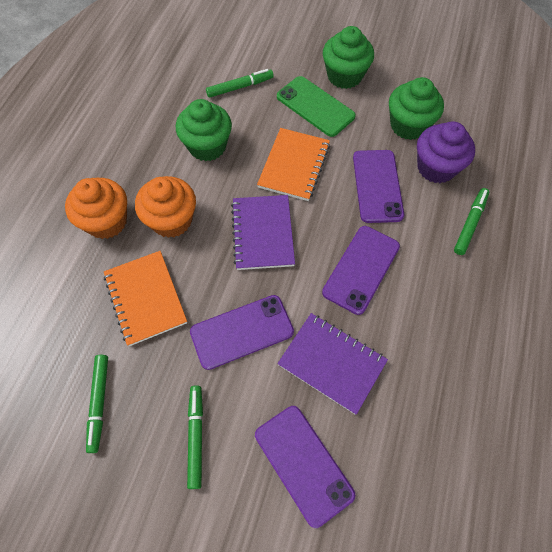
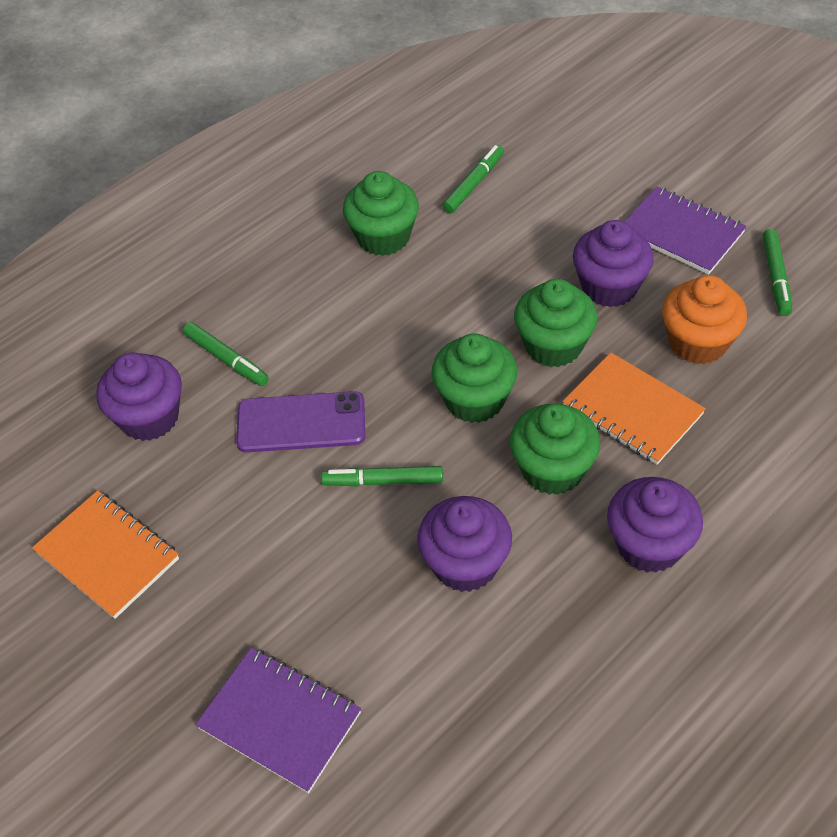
green cupcake: [176,99,232,161] [323,26,374,89] [389,77,444,140] = 3 -> [343,171,419,256] [432,333,517,423] [510,403,600,495] [514,279,597,367] = 4
green phone: [277,76,356,137] = 1 -> none = 0
orange cupcake: [65,178,127,239] [135,176,196,238] = 2 -> [662,275,747,364] = 1
purple cupcake: [417,121,475,183] = 1 -> [96,353,182,441] [417,496,512,592] [573,220,654,307] [607,477,703,573] = 4
purple phone: [190,295,294,370] [255,406,355,528] [322,226,400,315] [353,150,404,223] = 4 -> [236,391,365,453] = 1

